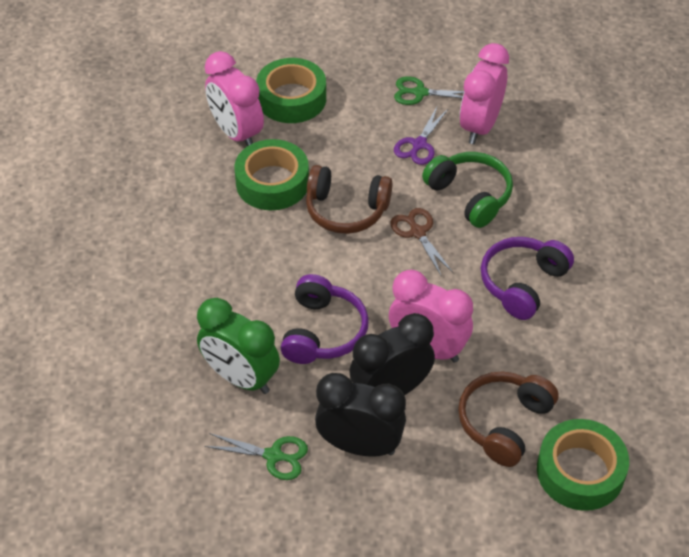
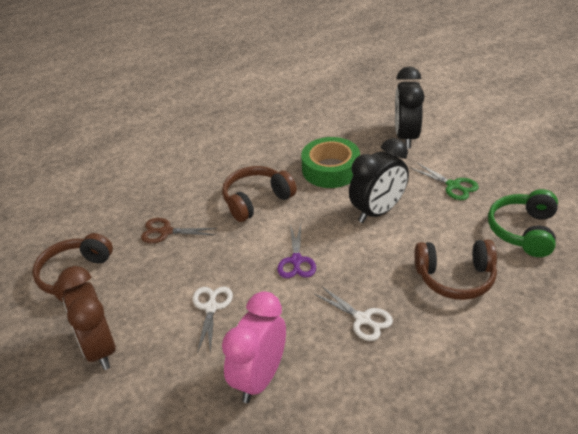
brown clock: none = 0 -> [57,266,116,370] = 1
brown headphones: [306,165,392,234] [458,372,559,467] = 2 -> [32,233,113,302] [222,166,297,222] [415,240,497,300] = 3
green clock: [197,298,280,394] = 1 -> none = 0
green scissors: [205,433,308,480] [394,76,464,105] = 2 -> [411,163,479,200] = 1
green tape: [234,139,309,210] [256,58,326,123] [537,419,629,511] = 3 -> [301,137,360,188] = 1
pink clock: [205,51,264,146] [389,269,473,363] [459,43,509,144] = 3 -> [222,291,286,403] = 1
purple headphones: [281,274,369,364] [481,237,574,320] = 2 -> none = 0
white scissors: none = 0 -> [193,287,233,354] [314,286,393,341] = 2

